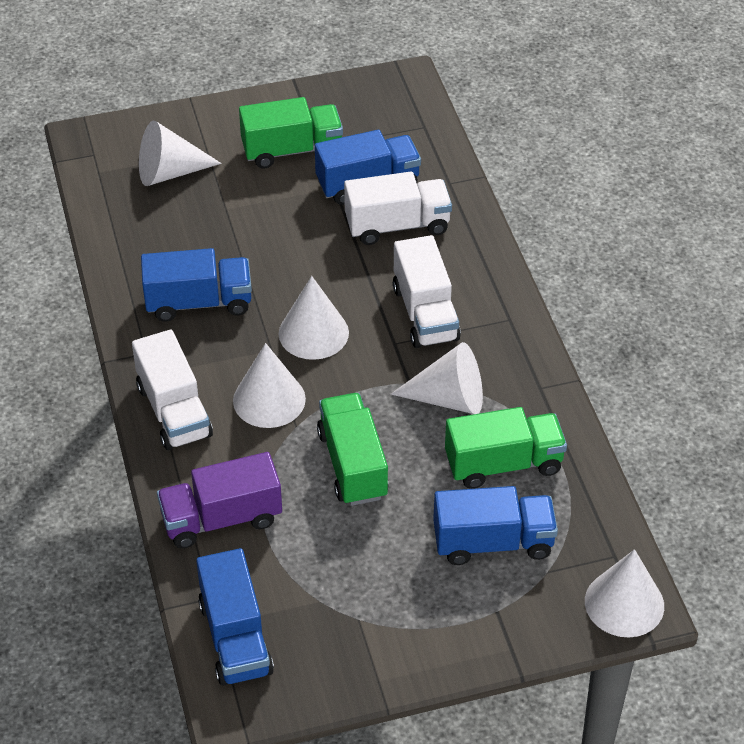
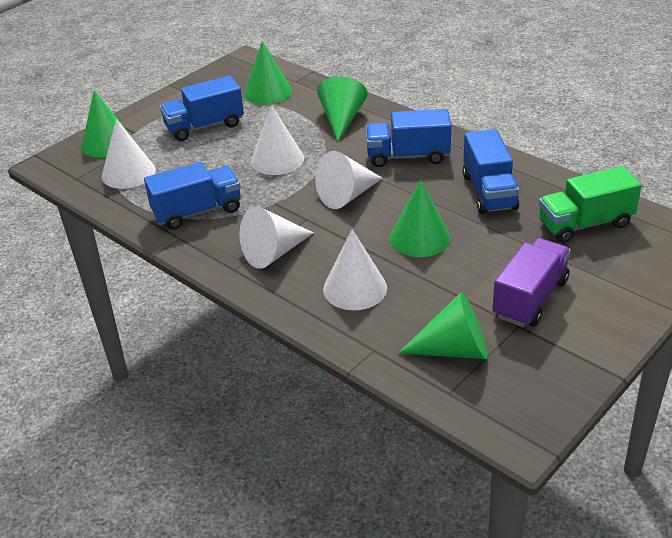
green cone: none = 0 -> [81,90,132,157] [244,41,292,105] [317,76,368,142] [390,180,450,257] [398,292,487,359] = 5
green truck: [239,97,343,168] [317,393,388,506] [445,407,567,489] = 3 -> [539,166,642,243] = 1
white truck: [132,329,213,450] [344,172,452,245] [393,235,461,348] = 3 -> none = 0

